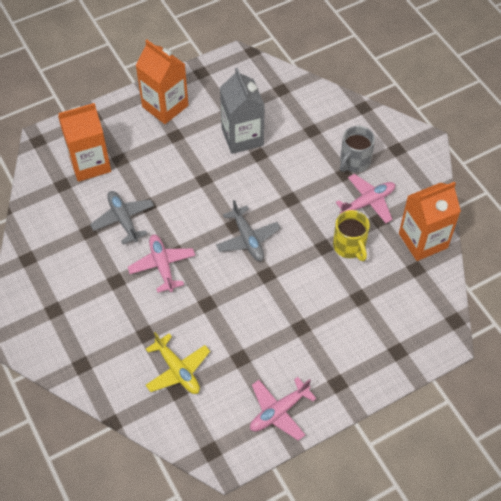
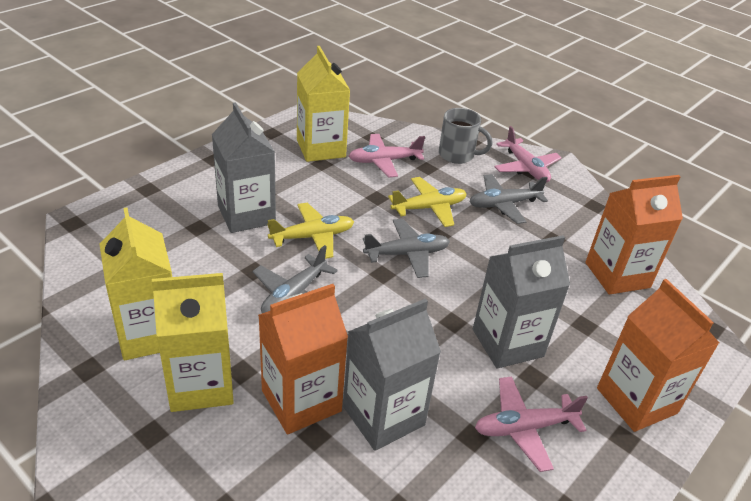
grey carton: [220,68,265,154] = 1 -> [212,102,276,233] [343,298,441,451] [473,235,570,368] = 3
grey plane: [90,191,154,244] [216,200,281,261] = 2 -> [253,245,338,313] [363,219,450,278] [469,174,548,224] = 3
yellow carton: none = 0 -> [100,208,172,360] [152,273,234,412] [297,46,350,162] = 3
yellow mug: [333,210,370,261] = 1 -> none = 0
yellow plane: [145,332,210,394] = 1 -> [267,203,354,259] [388,177,467,227] = 2

